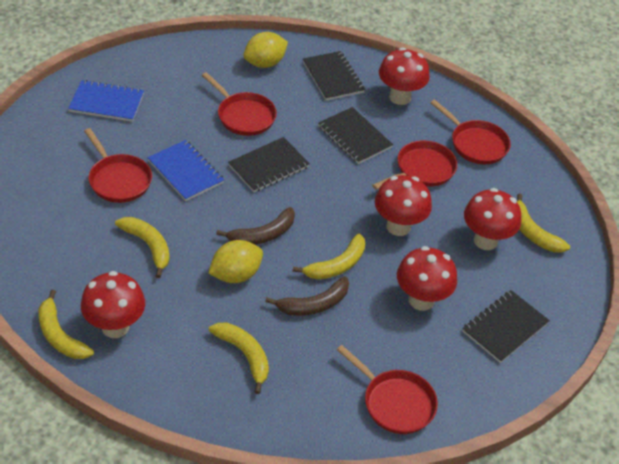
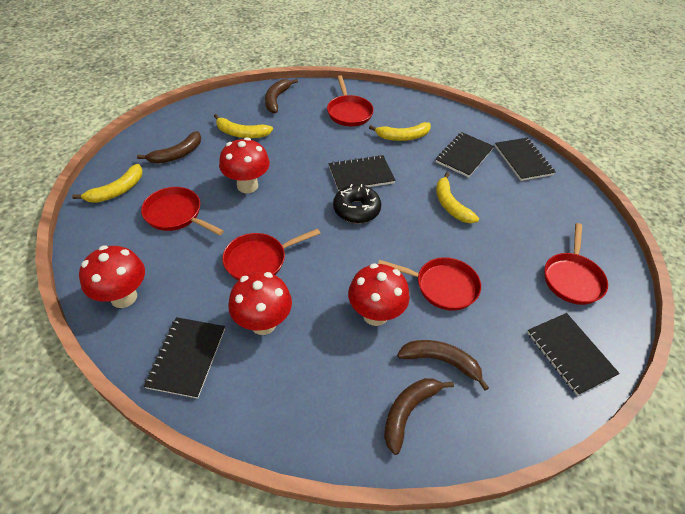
black donut: none = 0 -> [333,184,381,223] = 1
black notebook: [228,137,310,192] [303,51,365,101] [318,107,393,164] [462,290,550,363] = 4 -> [144,317,225,399] [329,155,396,191] [436,132,494,177] [495,138,556,181] [527,313,620,396] = 5
blue notebook: [68,80,144,122] [147,140,224,201] = 2 -> none = 0
brown banana: [216,207,295,245] [265,276,349,316] = 2 -> [137,131,201,164] [265,79,298,113] [384,378,454,455] [397,340,489,391] = 4
red mushroom: [81,271,145,338] [375,175,432,236] [379,48,430,105] [397,246,457,311] [464,188,521,250] = 5 -> [79,245,145,308] [219,138,270,193] [228,272,292,335] [348,263,410,326] = 4
yellow banana: [38,290,94,359] [115,217,170,278] [209,323,269,394] [293,234,365,280] [517,194,570,253] = 5 -> [72,164,143,203] [214,114,273,138] [369,122,431,141] [436,172,479,223] = 4
yellow lemon: [208,240,263,283] [244,32,288,68] = 2 -> none = 0

